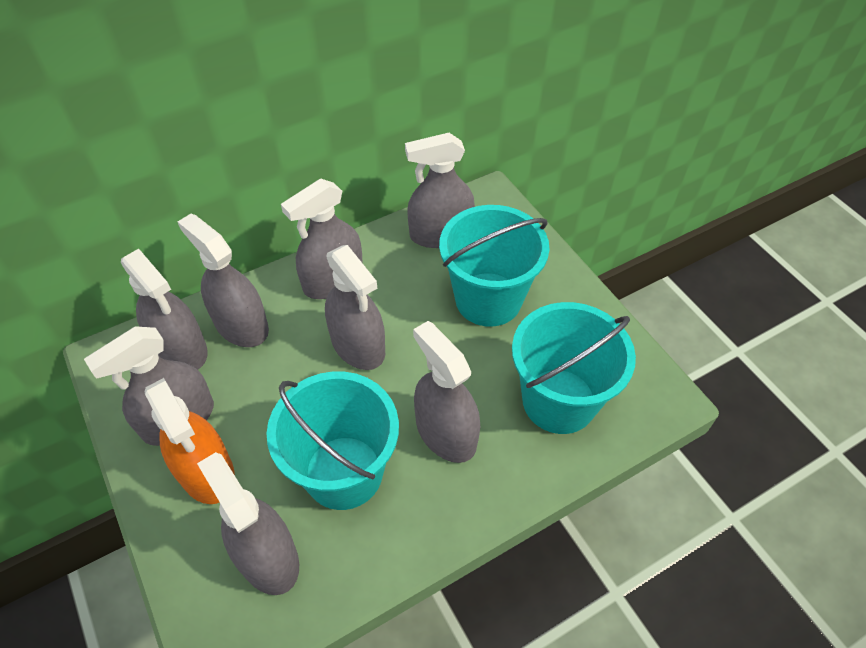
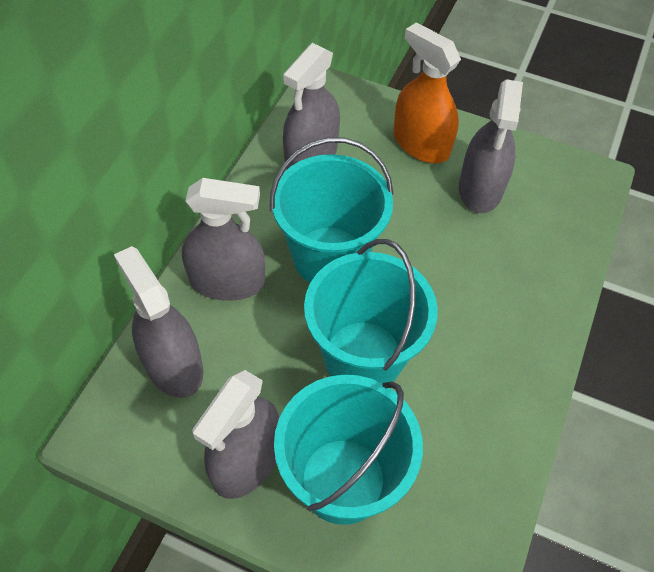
grey spray bottle: [84,326,214,446] [121,249,208,370] [178,213,269,347] [197,452,299,595] [281,179,363,299] [325,245,385,370] [405,133,475,248] [413,321,480,463] = 8 -> [114,246,204,398] [182,178,265,301] [192,370,279,499] [283,43,340,169] [459,79,523,213] = 5

